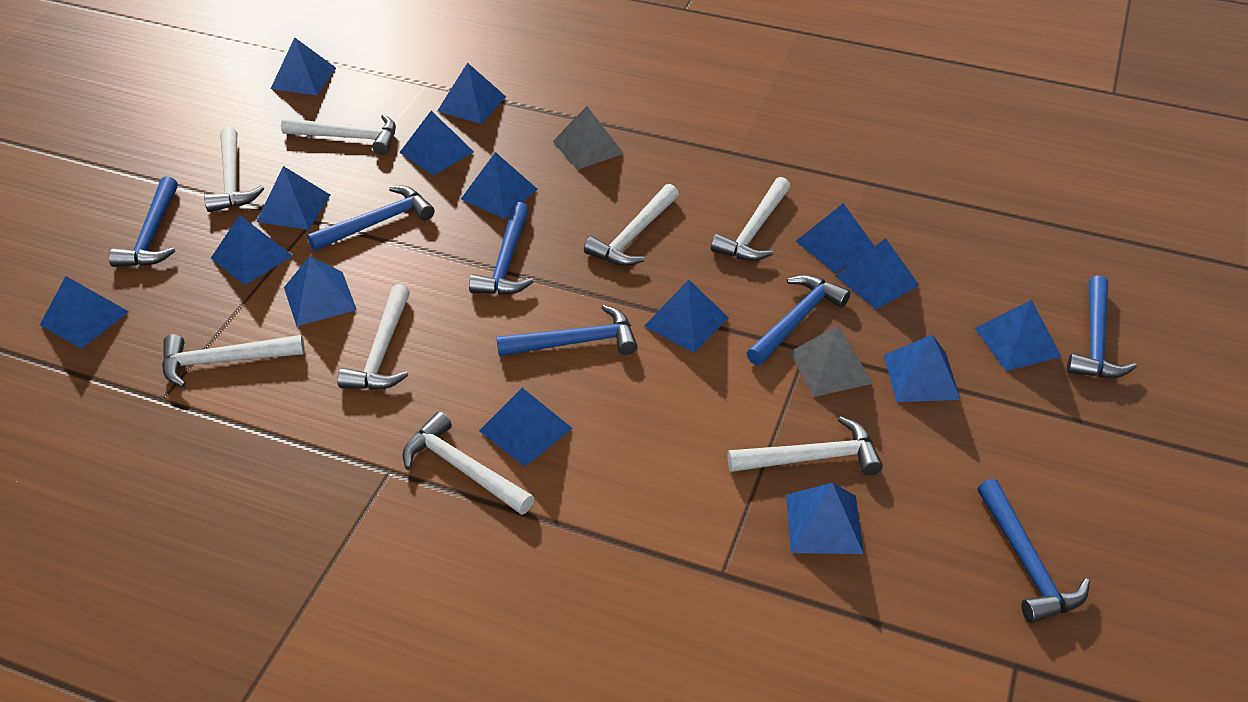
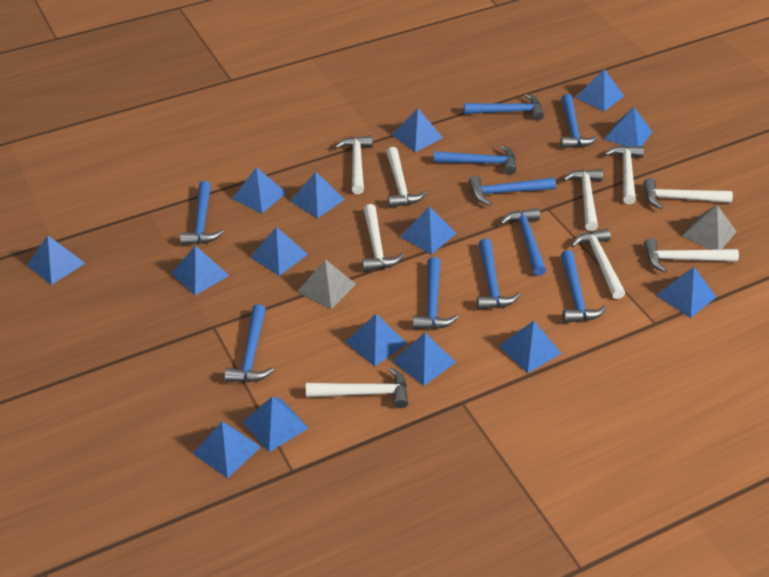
blue hammer: [109,177,178,267] [307,186,434,251] [469,202,534,295] [496,305,637,356] [747,275,851,365] [978,479,1090,623] [1067,275,1137,378] = 7 -> [180,181,223,245] [225,304,274,382] [413,257,458,329] [434,145,516,175] [464,94,544,120] [468,176,556,205] [477,239,520,310] [500,208,546,276] [560,94,598,148] [561,250,606,323] = 10
white hammer: [162,334,305,387] [204,127,264,212] [281,114,396,155] [337,284,410,390] [402,412,534,515] [584,184,679,266] [711,177,791,261] [727,417,883,475] = 8 -> [306,367,408,408] [335,135,373,194] [362,204,404,272] [386,147,427,208] [563,169,603,231] [571,229,625,299] [605,145,644,204] [644,178,733,209] [644,238,739,272] = 9

